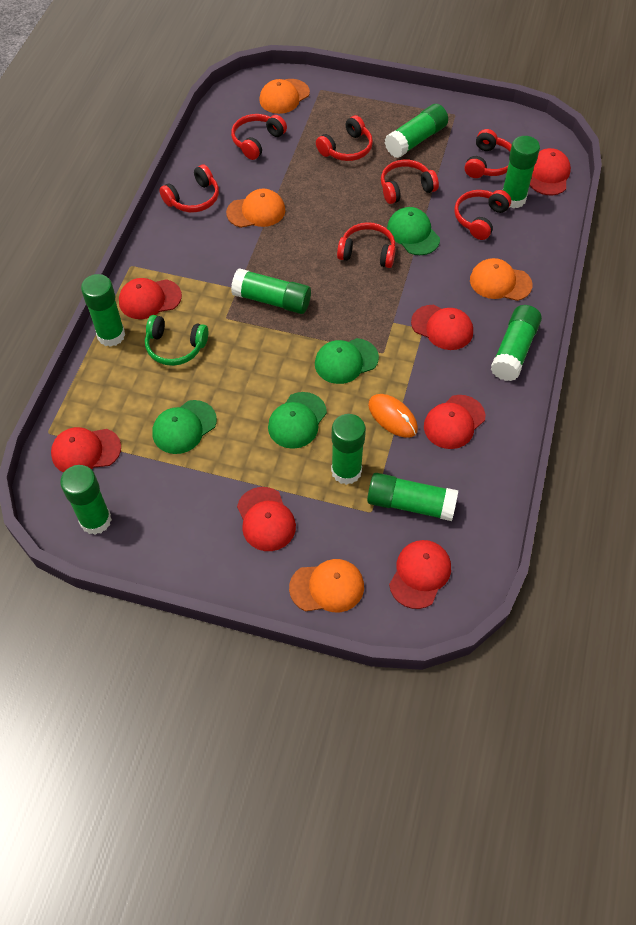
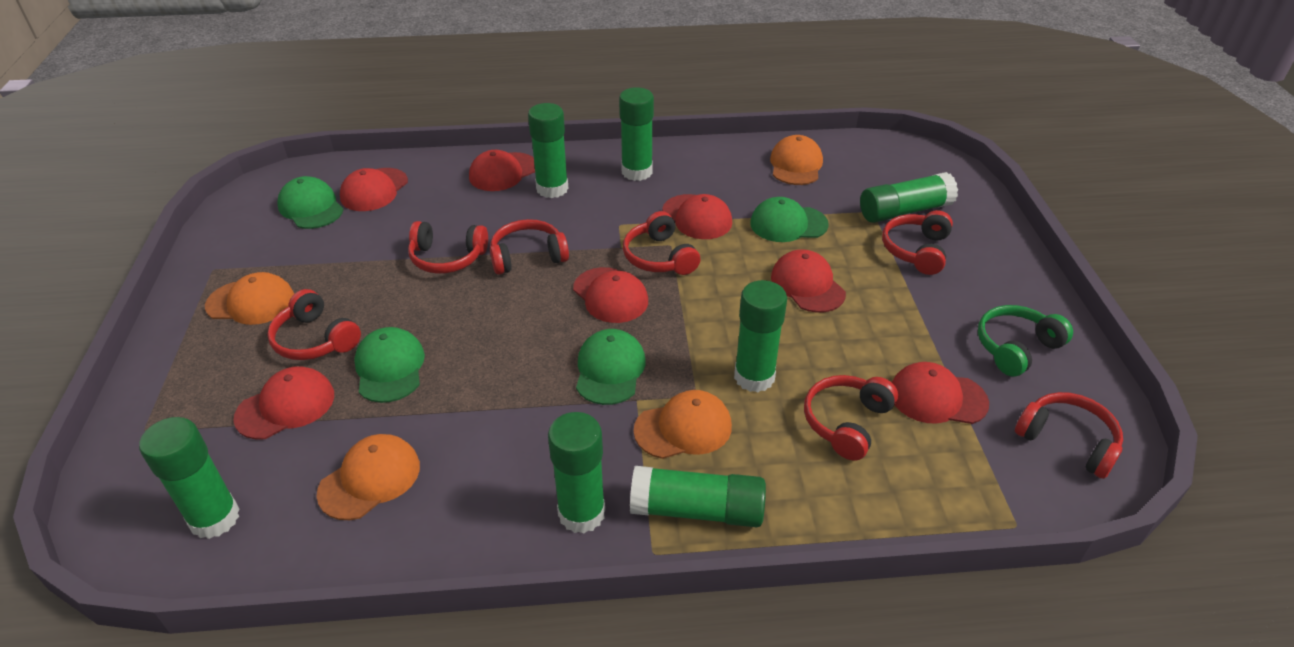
green glue stick: [60,465,112,535] [81,274,125,347] [231,268,311,314] [331,414,366,485] [367,473,458,521] [385,104,448,158] [491,305,542,381] [503,136,540,208] = 8 -> [139,417,239,539] [528,103,569,198] [548,412,605,533] [619,87,654,181] [630,466,766,527] [734,280,787,392] [860,172,958,223] = 7
orange mouse: [368,394,418,438] = 1 -> none = 0

